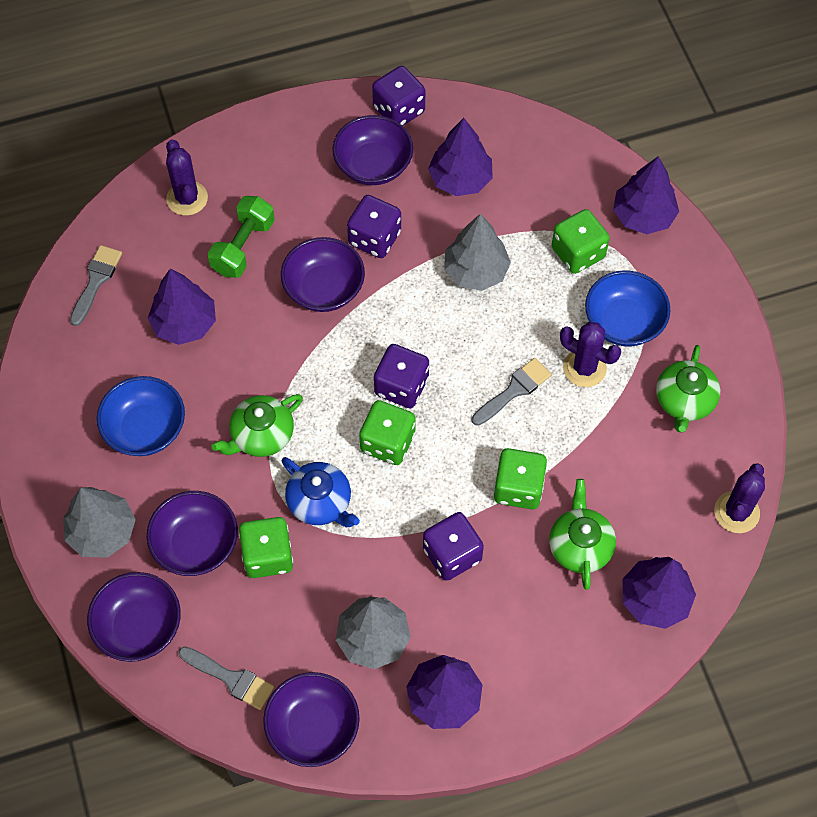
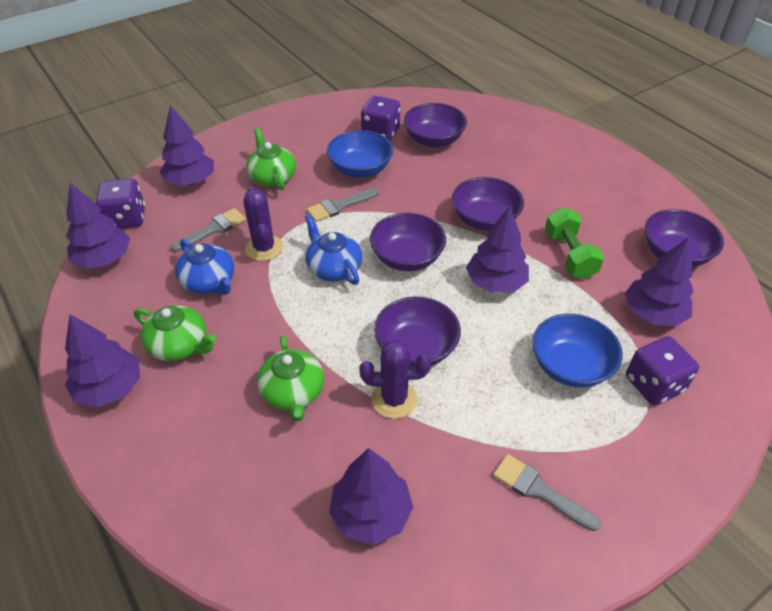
blue teapot: [282,457,360,528] = 1 -> [175,239,234,295] [305,215,362,285] = 2
green dice: [239,517,293,578] [359,400,415,465] [494,448,547,509] [552,209,610,274] = 4 -> none = 0
grey tree: [63,487,136,558] [336,596,411,669] [444,214,511,291] = 3 -> none = 0
purple cactus: [166,139,208,216] [560,322,621,387] [714,463,765,533] = 3 -> [243,186,283,261] [359,340,431,419] = 2
purple dice: [347,195,401,258] [372,66,425,126] [374,344,429,409] [423,512,484,581] = 4 -> [96,179,145,229] [361,96,400,141] [626,336,699,405] = 3
purple tree: [148,269,216,345] [406,655,482,729] [428,118,493,196] [613,156,679,234] [623,557,696,629] = 5 -> [65,314,140,407] [66,183,130,269] [159,106,214,186] [329,448,413,545] [466,206,529,293] [625,237,694,327] = 6

